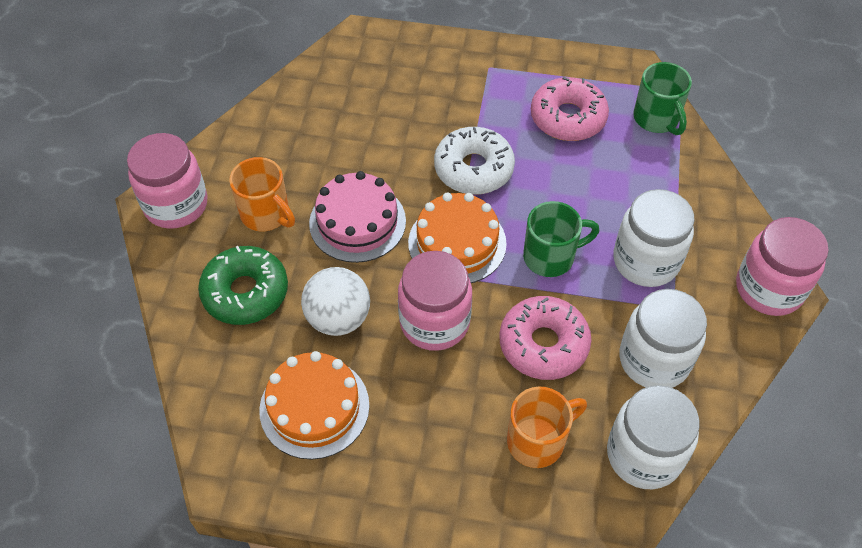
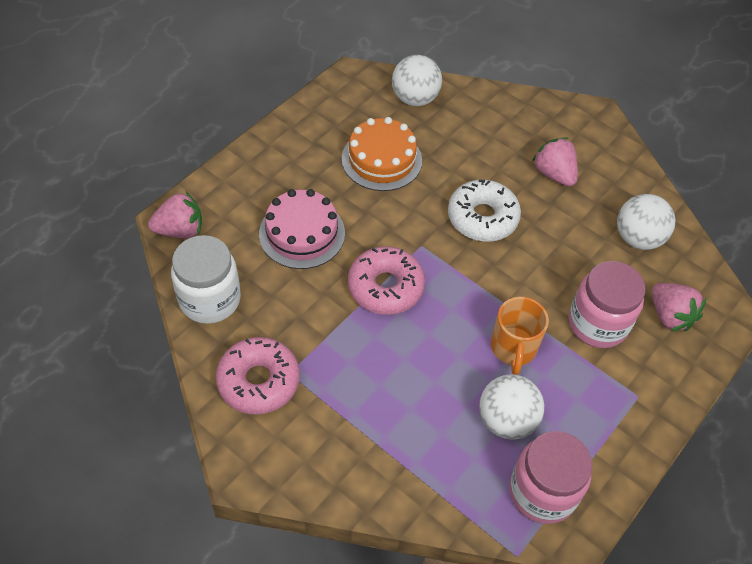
green donut: [198,246,288,325] = 1 -> none = 0
green mug: [523,201,599,277] [633,62,692,135] = 2 -> none = 0
orange cake: [259,351,370,460] [408,192,507,283] = 2 -> [342,117,422,191] = 1
orange mug: [229,157,295,232] [507,387,587,468] = 2 -> [491,297,549,375] = 1
pink jar: [127,133,208,229] [398,251,472,351] [736,217,829,316] = 3 -> [509,431,592,524] [569,261,646,348] = 2
pink strawberry: none = 0 -> [148,192,202,239] [532,137,578,187] [652,283,706,332] = 3
white ball: [301,267,370,336] = 1 -> [392,55,442,106] [479,374,544,440] [617,194,675,250] = 3
white jar: [607,385,699,489] [613,189,694,287] [619,289,707,388] = 3 -> [171,235,241,324] = 1

